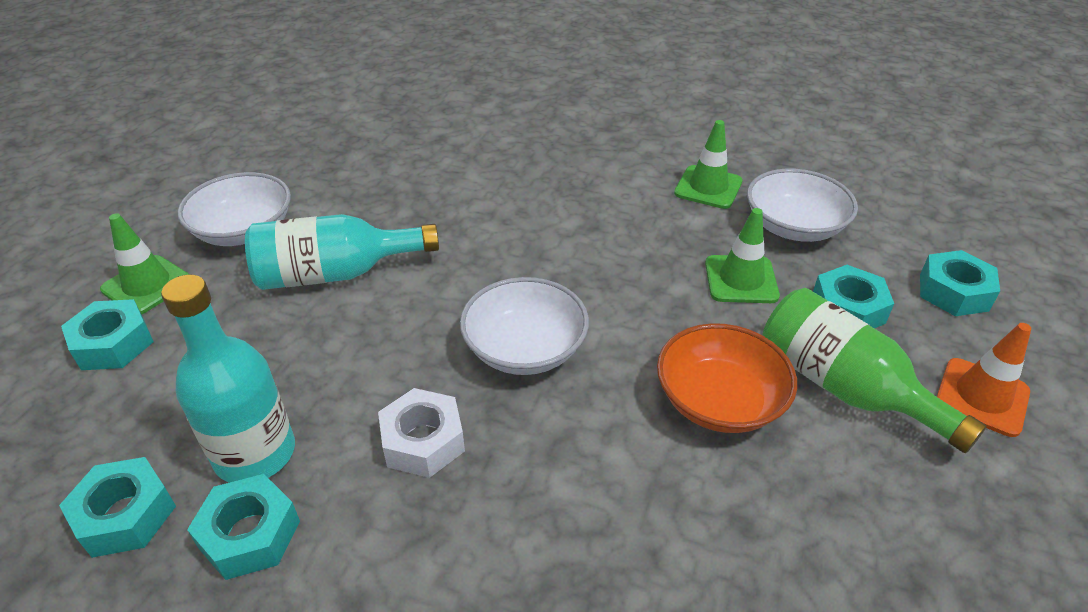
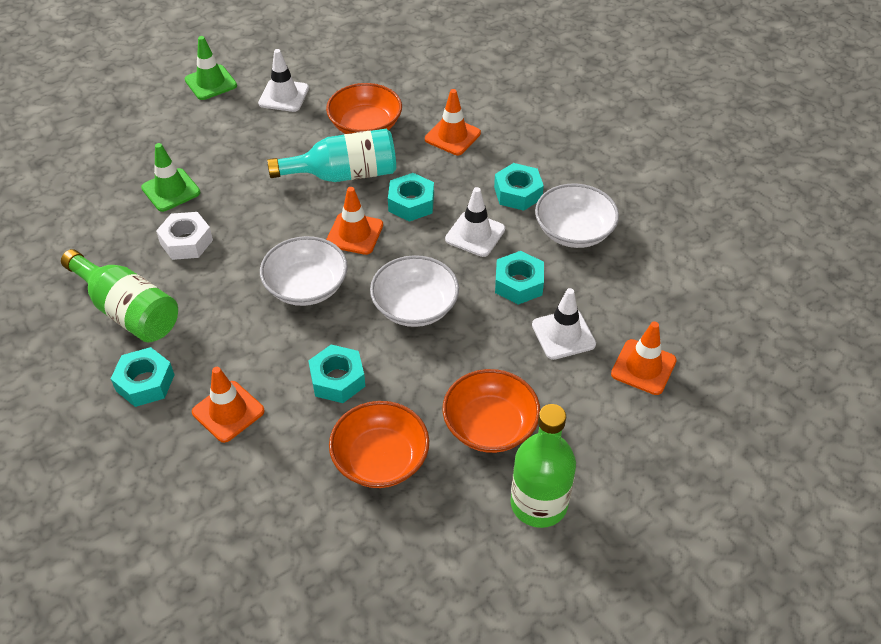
green bottle: [762,288,986,453] = 1 -> [61,249,178,343] [511,404,576,528] = 2
green traffic cone: [100,213,190,314] [674,120,743,209] [705,208,780,303] = 3 -> [141,143,200,212] [185,36,237,100] = 2
orange bowl: [657,323,797,433] = 1 -> [326,83,402,134] [329,401,429,488] [443,369,540,453] = 3
orange traffic cone: [937,323,1031,437] = 1 -> [192,367,265,443] [326,187,383,255] [425,89,481,155] [611,321,677,395] = 4
turquoise bottle: [161,275,295,483] [245,214,439,290] = 2 -> [267,129,396,182] = 1
white traffic cone: none = 0 -> [258,49,309,112] [445,187,505,257] [532,288,596,360] = 3

